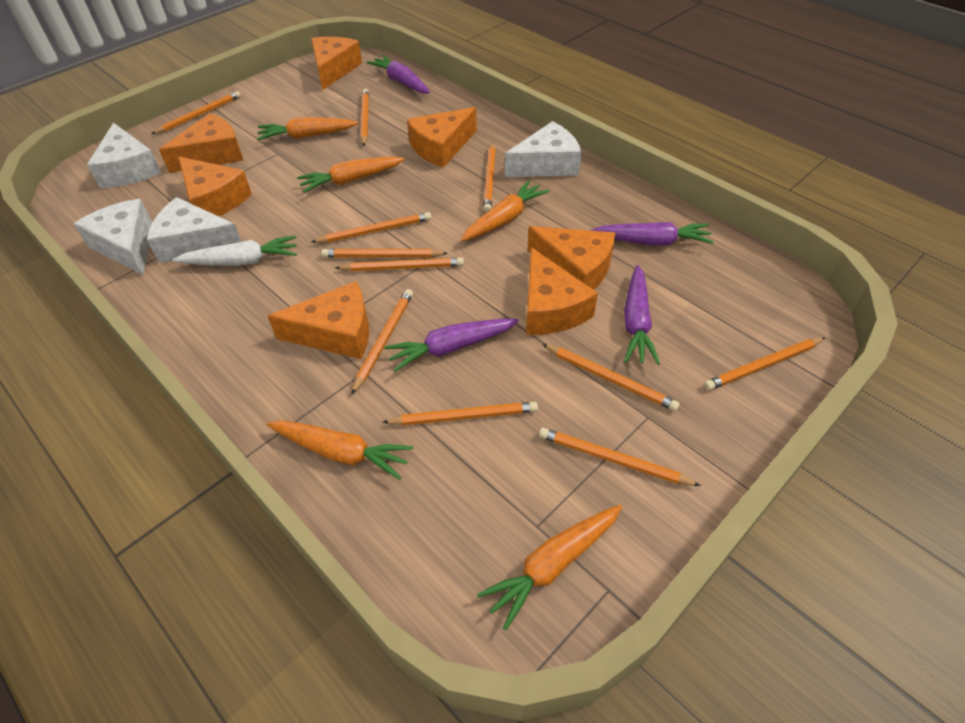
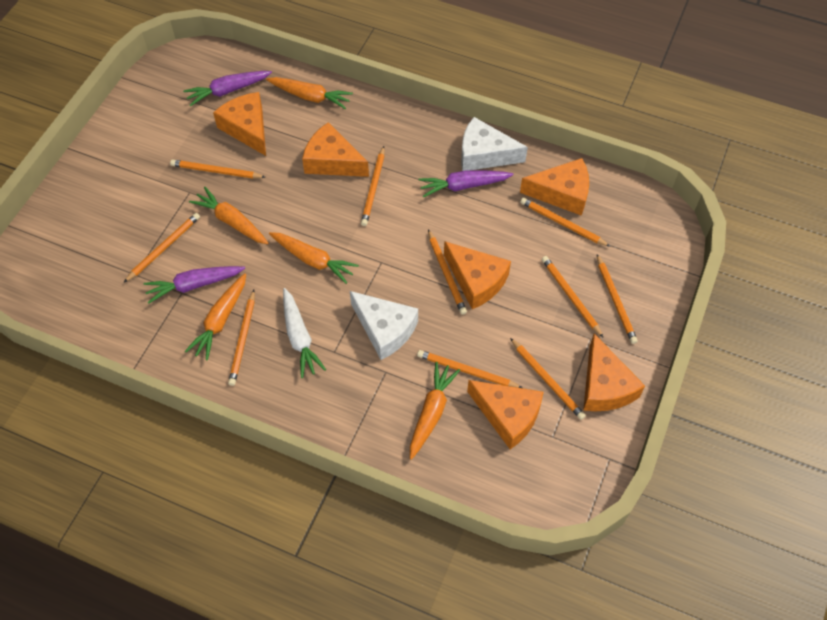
orange cheese: [159,113,243,173] [178,157,252,216] [268,281,369,359] [311,37,362,90] [407,107,477,168] [526,247,598,335] [528,226,615,290] = 7 -> [213,92,266,156] [302,122,369,177] [444,241,511,309] [467,380,544,449] [520,158,589,216] [583,334,645,411] = 6
orange pencil: [151,91,241,134] [312,212,431,243] [321,249,448,258] [335,258,464,271] [351,289,413,395] [361,89,369,146] [382,402,538,426] [483,142,496,212] [539,428,701,486] [542,344,680,411] [704,337,826,390] = 11 -> [124,213,200,282] [170,160,265,179] [228,290,255,386] [361,146,385,226] [417,350,522,388] [428,229,467,315] [510,338,586,420] [520,198,611,247] [542,256,603,337] [597,254,638,344] = 10
purple carrot: [366,55,430,93] [384,319,519,372] [590,222,714,245] [624,265,660,365] = 4 -> [143,266,245,303] [183,71,272,107] [418,171,513,198] = 3
white cheese: [74,199,152,275] [87,123,161,188] [147,197,242,263] [505,121,582,177] = 4 -> [350,291,418,360] [461,117,528,171] = 2

